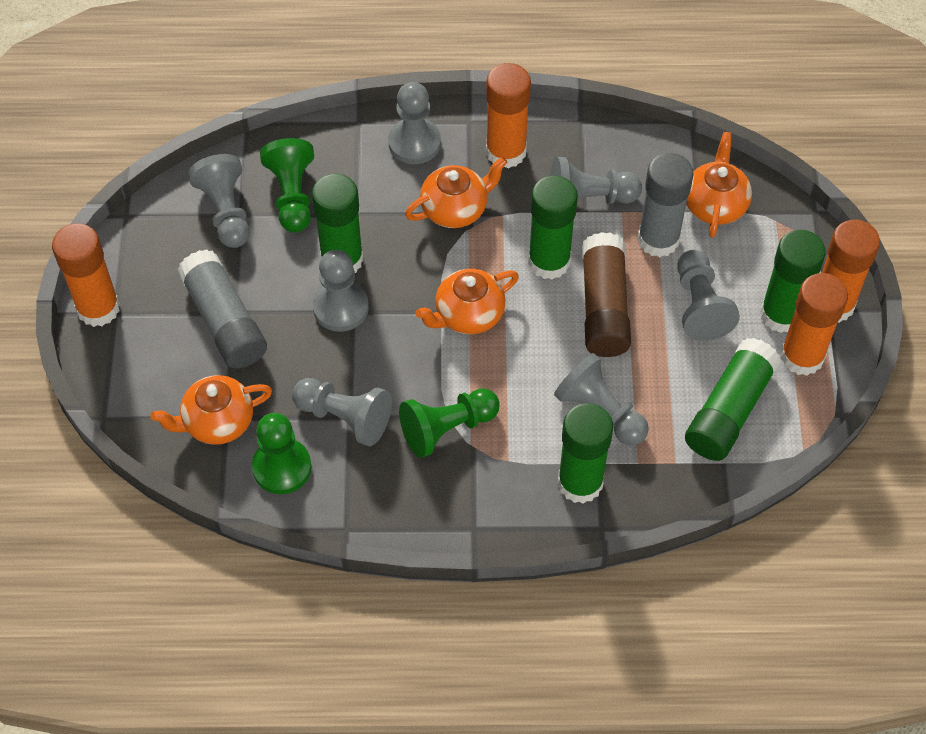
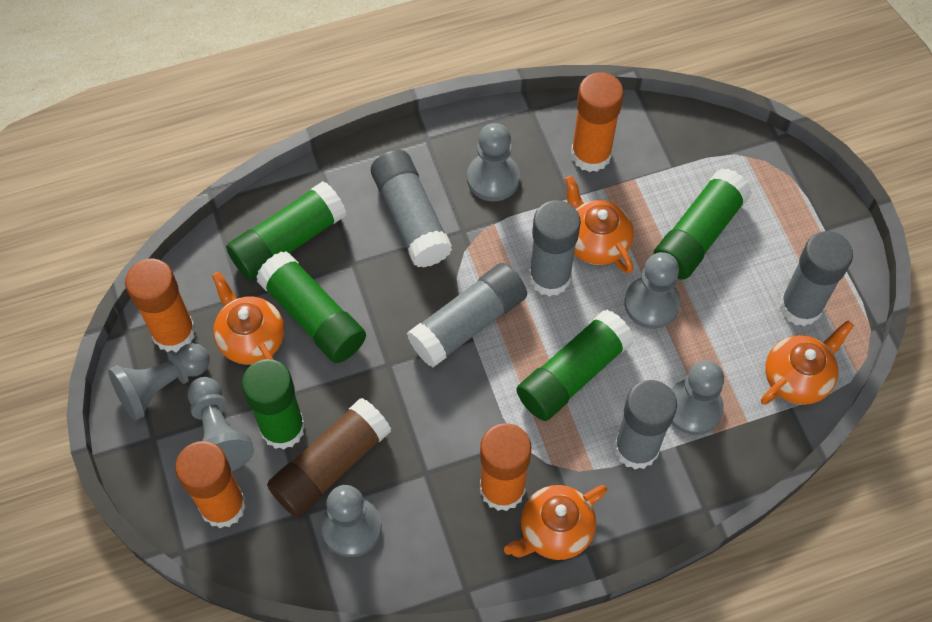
green pawn: [252,413,311,494] [260,138,314,233] [399,388,500,458] = 3 -> none = 0
grey glue stick: [177,249,267,369] [638,153,694,257] = 2 -> [371,150,452,268] [407,263,527,367] [529,200,581,297] [614,380,677,470] [780,231,853,326] = 5
grey pawn: [188,154,250,248] [292,378,392,446] [313,250,369,332] [388,82,441,164] [550,157,642,204] [554,353,649,446] [677,250,740,341] = 7 -> [108,343,210,421] [187,377,254,471] [321,485,382,557] [467,123,520,201] [624,252,681,329] [671,360,724,435] = 6

